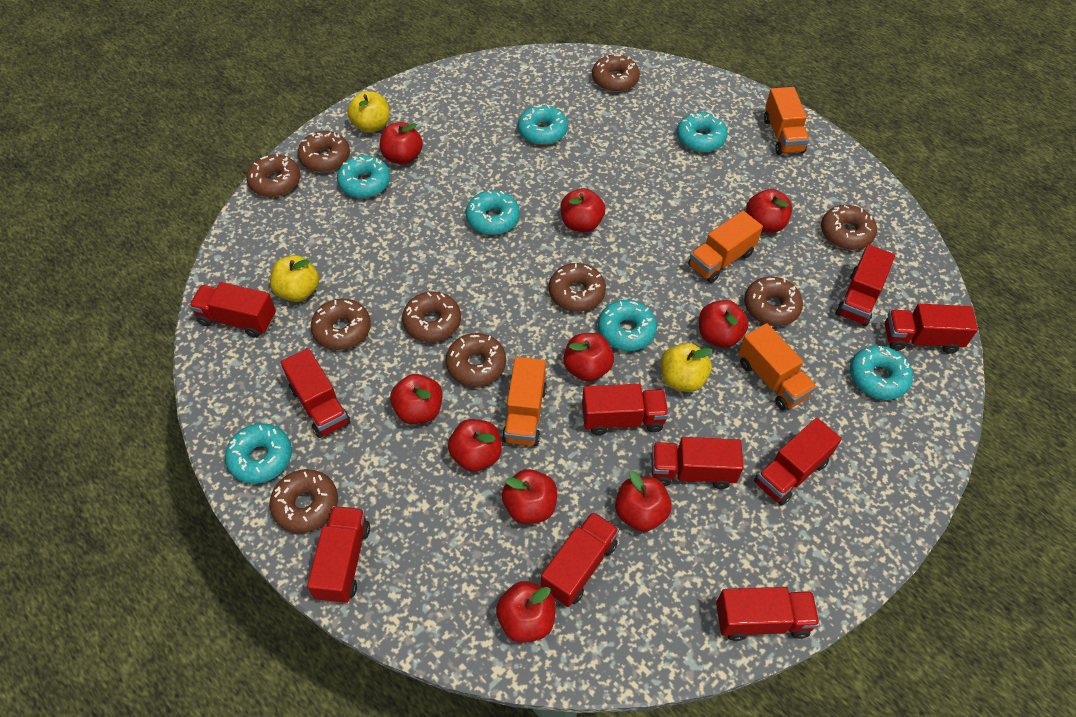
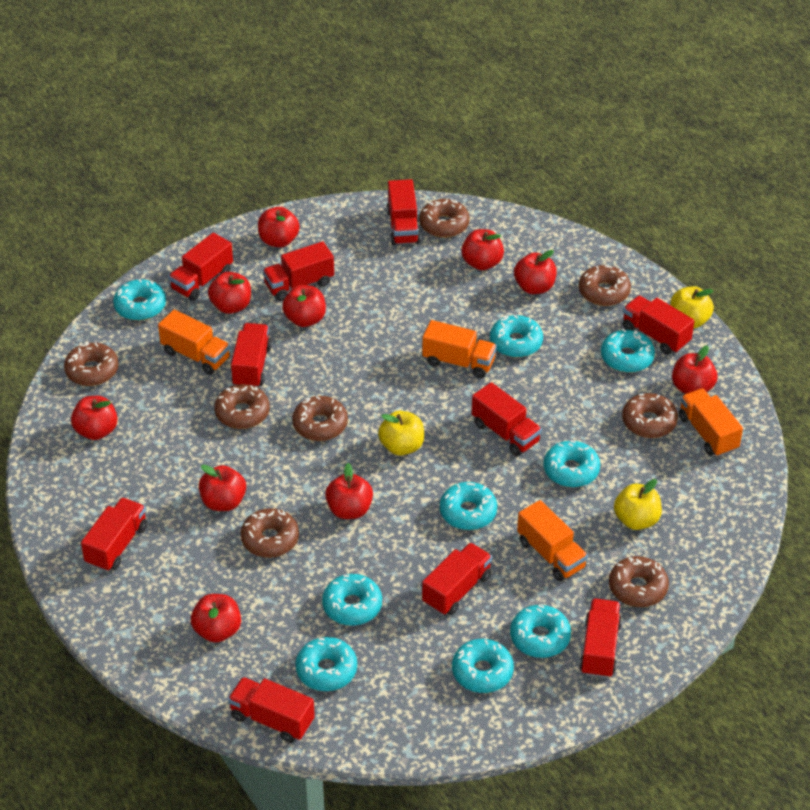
brown donut: [246,153,300,197] [270,469,338,533] [297,131,350,172] [311,299,371,350] [402,291,461,342] [446,333,506,387] [549,263,606,312] [592,54,640,92] [744,277,803,326] [821,205,877,250] = 10 -> [64,342,119,386] [214,384,270,429] [241,508,299,558] [292,396,348,441] [419,199,470,238] [579,265,631,306] [609,556,669,607] [622,393,678,438] = 8
turquoise donut: [225,423,292,484] [337,155,390,198] [466,190,520,235] [518,104,568,145] [598,300,657,351] [677,112,727,152] [850,346,913,400] = 7 -> [113,279,166,321] [295,637,357,691] [322,574,382,626] [440,482,497,530] [452,639,514,693] [490,315,543,357] [510,605,571,658] [543,440,600,487] [601,329,655,373] = 9

